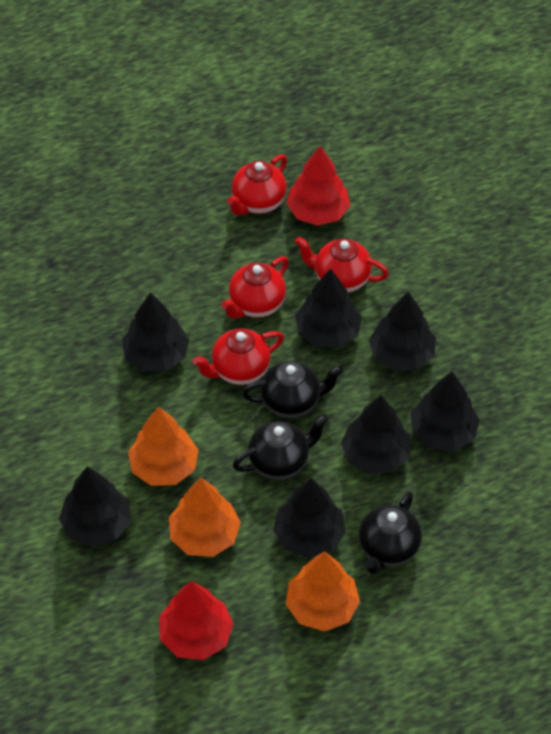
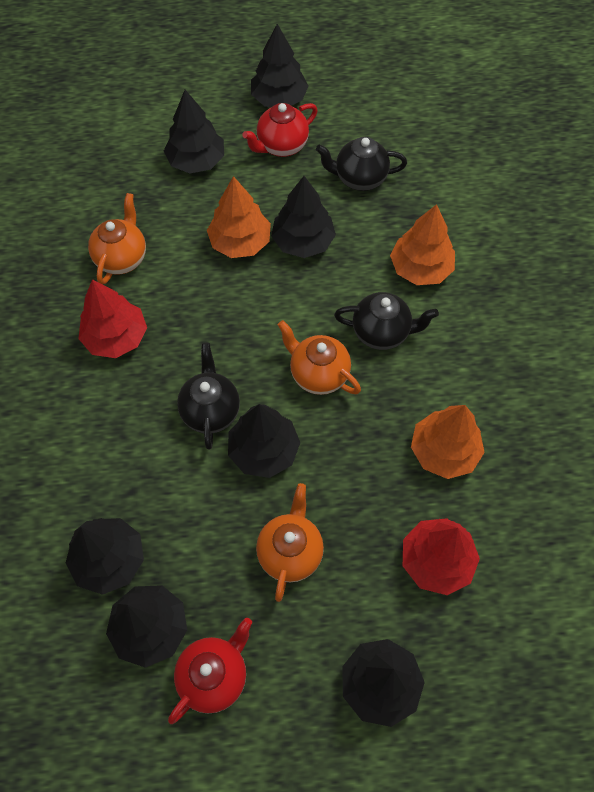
orange teapot: none = 0 -> [88,193,146,284] [256,483,324,602] [278,320,361,395] = 3
red teapot: [193,328,284,385] [221,256,289,319] [227,154,287,216] [295,237,389,293] = 4 -> [168,618,252,724] [242,103,318,157] = 2

